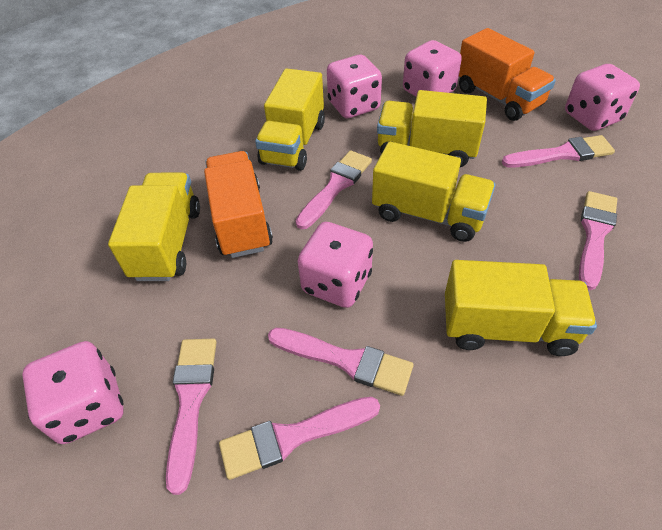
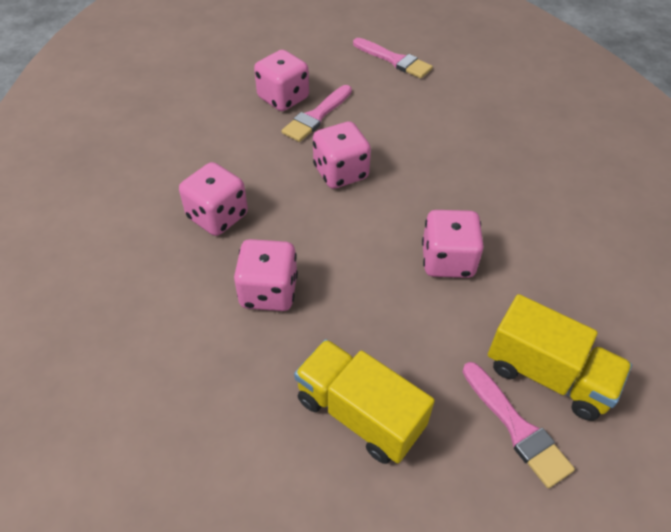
orange truck: [204,151,273,258] [459,28,556,121] = 2 -> none = 0
pink brush: [166,338,217,495] [219,397,380,480] [268,328,413,396] [296,150,372,229] [502,135,615,168] [579,191,617,290] = 6 -> [282,85,352,142] [353,38,433,78] [463,362,575,488] = 3
yellow truck: [108,172,200,281] [255,68,325,171] [372,142,496,242] [377,90,487,167] [445,260,597,356] = 5 -> [294,339,435,464] [488,294,632,421] = 2

